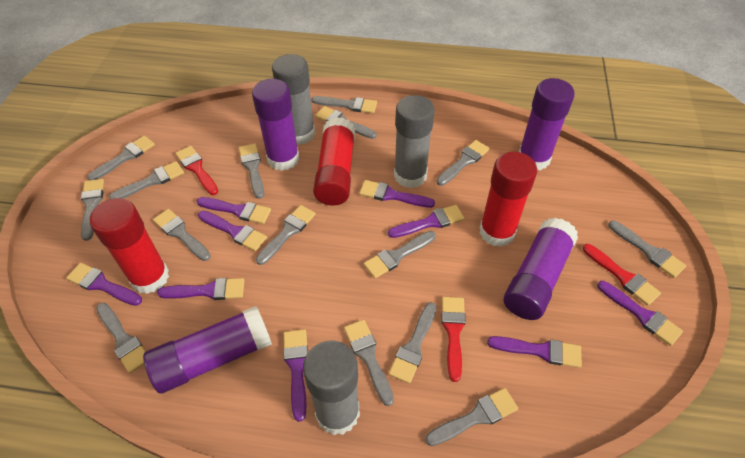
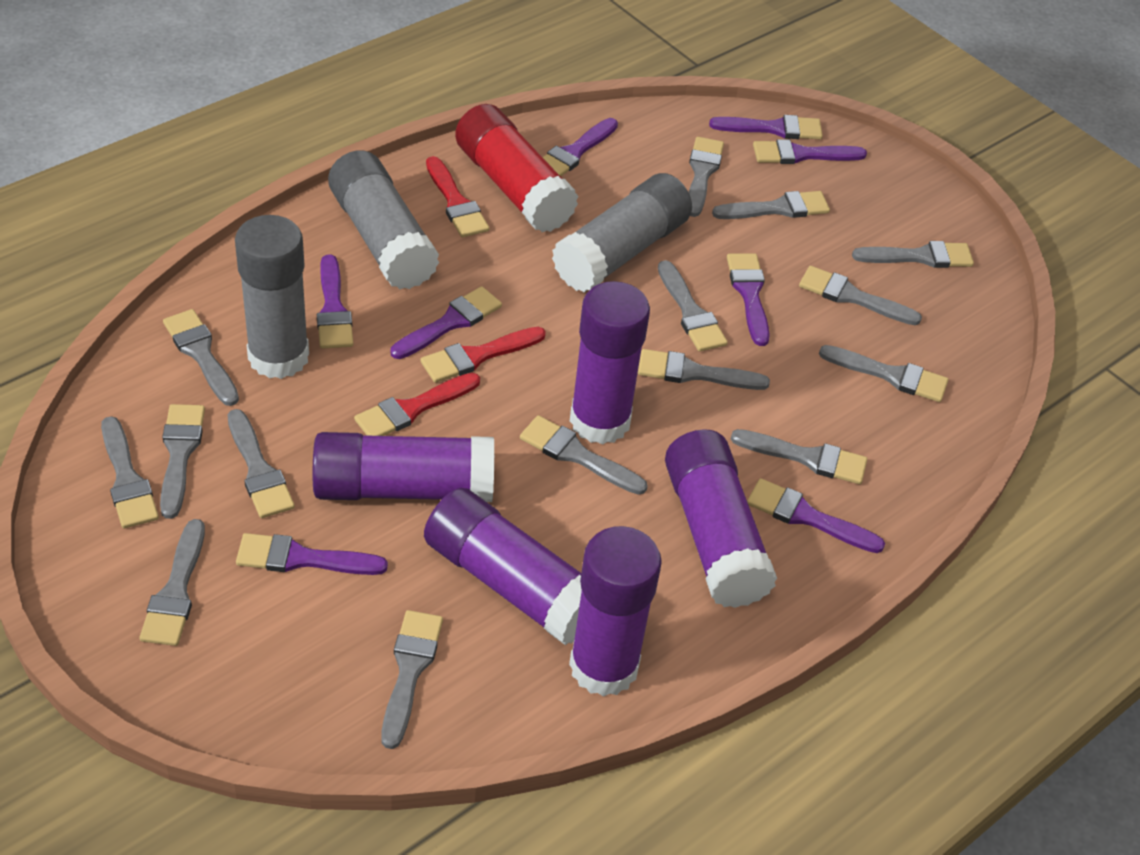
purple brush: [66,263,142,306] [157,278,244,300] [196,197,271,224] [198,211,267,251] [283,329,308,422] [359,180,435,208] [388,205,465,238] [487,336,582,368] [597,281,683,346] = 9 -> [236,533,388,575] [317,254,353,349] [391,286,502,359] [543,118,618,176] [709,115,823,139] [727,253,770,346] [747,478,885,553] [753,139,867,164] = 8
purple glue stick: [143,306,272,394] [252,79,300,171] [504,217,578,320] [519,78,575,170] = 4 -> [313,432,494,502] [424,488,582,645] [569,526,662,697] [570,281,650,445] [665,429,777,608] = 5
red glue stick: [90,198,169,294] [313,117,355,205] [480,152,537,247] = 3 -> [455,104,578,232] = 1

